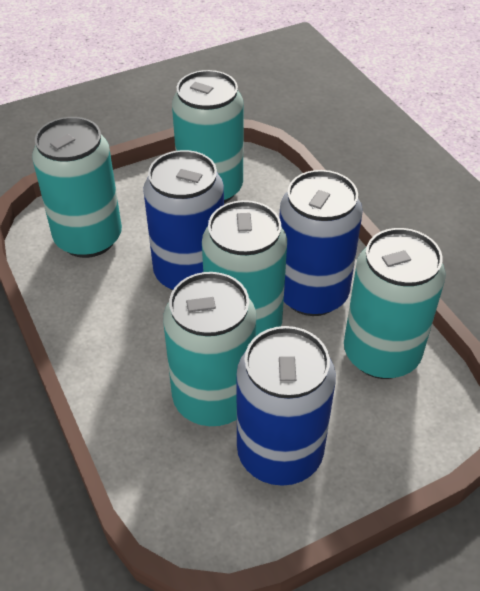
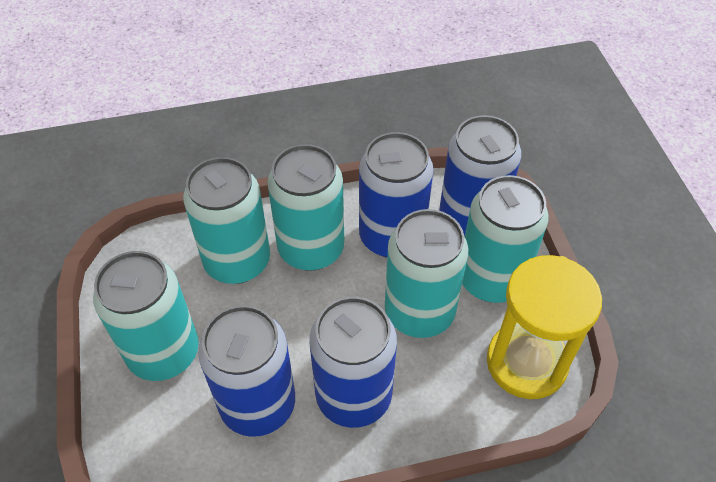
blue can: [143,150,224,291] [236,326,336,486] [279,170,363,316] = 3 -> [199,305,295,437] [310,297,397,428] [359,132,434,258] [439,115,522,237] = 4
yellow hourglass: none = 0 -> [487,255,602,399] = 1

